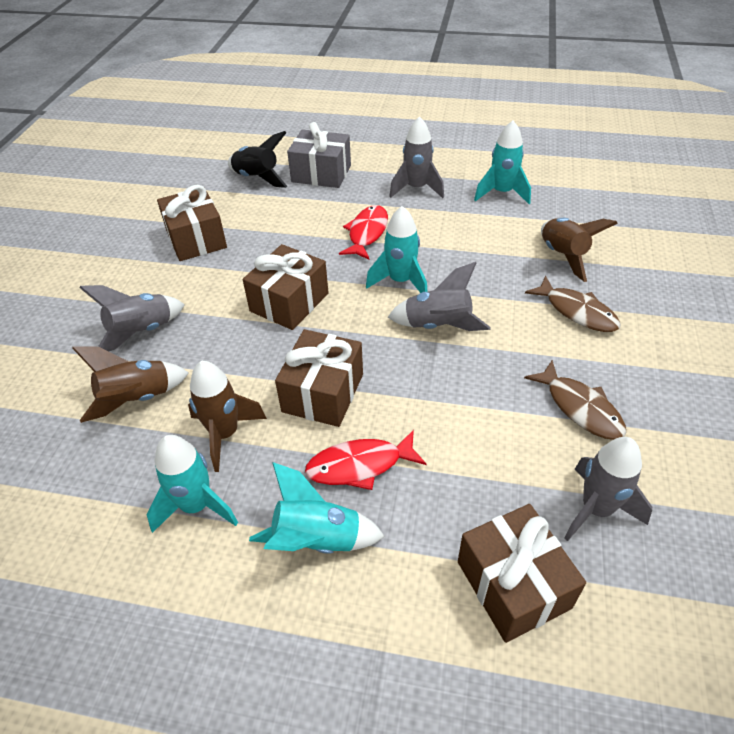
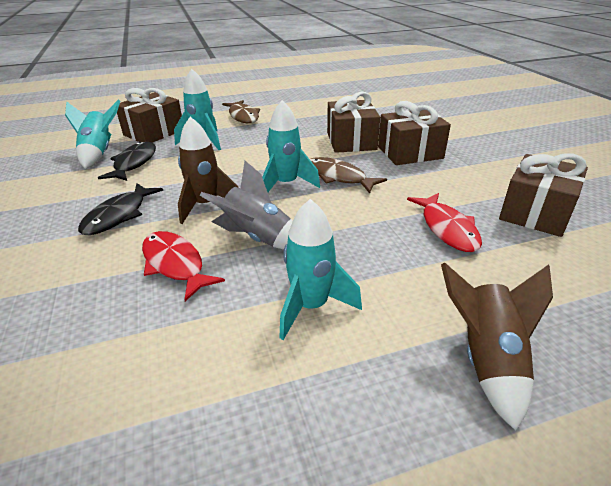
black fish: none = 0 -> [78,183,163,235] [98,142,156,181] = 2
black rocket: [228,131,288,188] = 1 -> none = 0
brown rocket: [72,346,189,423] [188,360,267,472] [541,218,618,282] = 3 -> [178,117,239,224] [441,262,553,431] = 2
grey gift: [287,122,351,188] = 1 -> none = 0
grey rocket: [79,285,185,351] [388,262,491,331] [389,116,444,198] [564,437,652,541] = 4 -> [200,161,293,250] = 1

